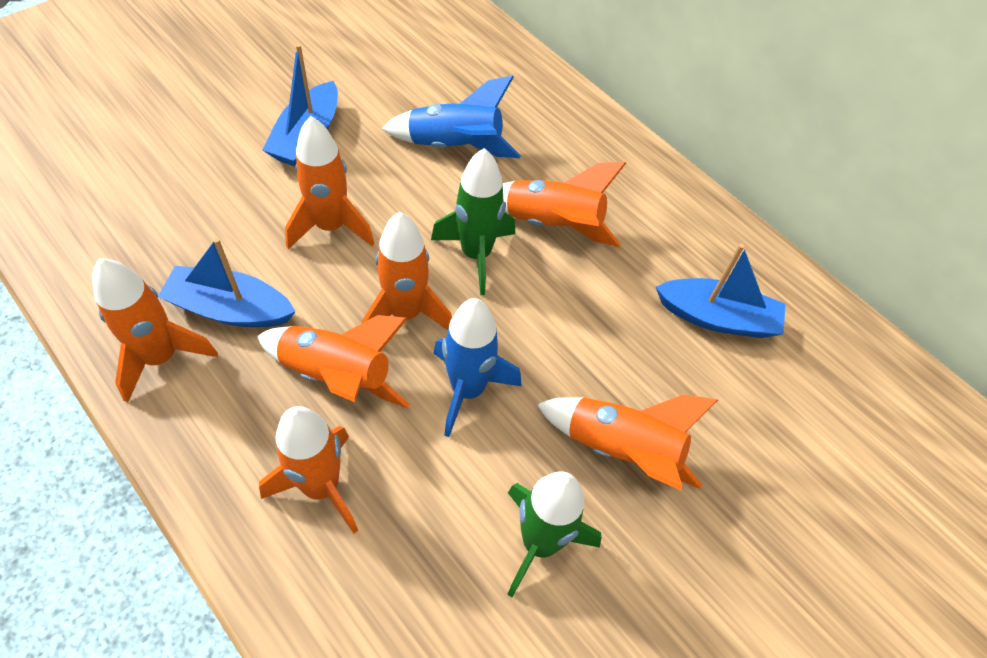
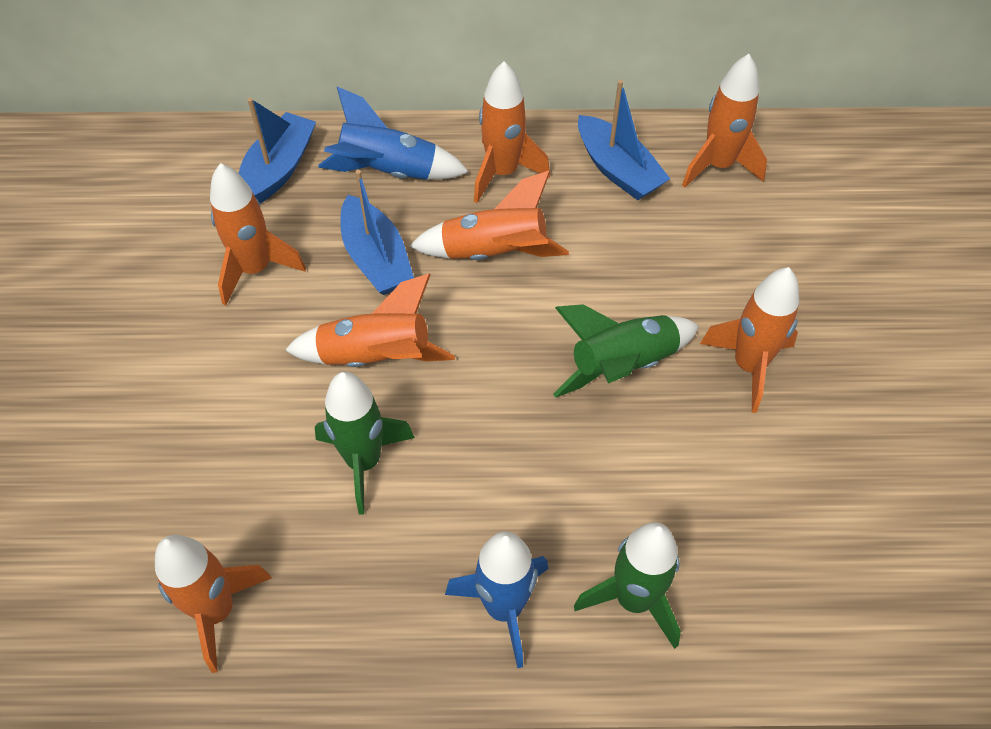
green rocket: [431,148,515,295] [507,472,601,597] = 2 -> [315,372,415,514] [553,304,699,398] [574,522,681,649] = 3

